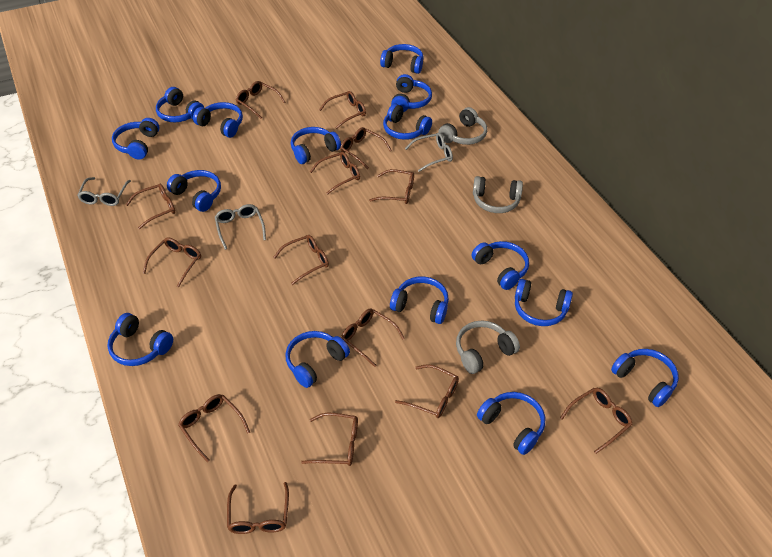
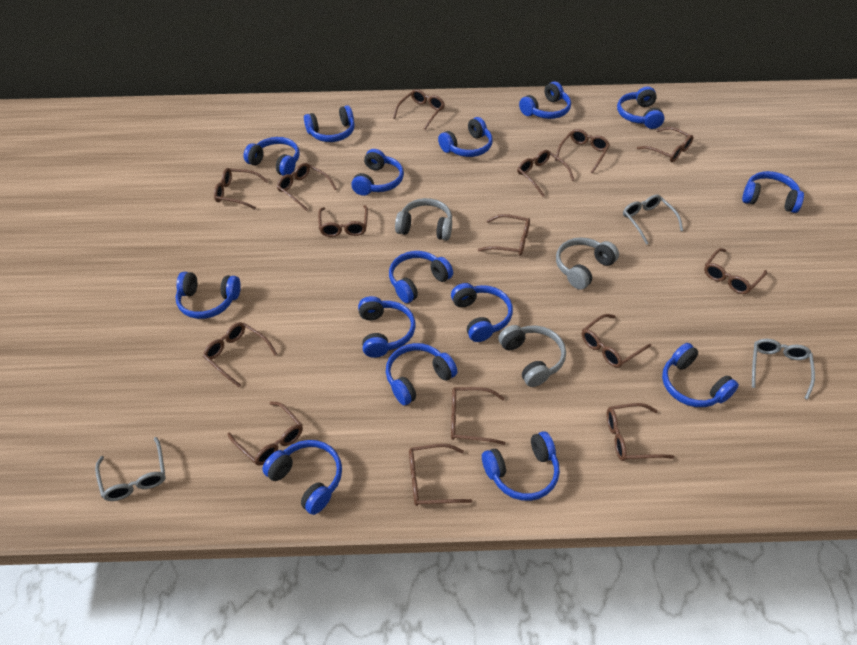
brown glasses: [125,184,175,229] [143,238,201,288] [178,394,250,462] [227,482,289,534] [236,81,285,119] [273,235,329,285] [301,413,358,466] [310,152,360,195] [319,91,366,129] [340,127,392,169] [341,309,405,367] [369,169,414,204] [395,364,459,418] [560,388,633,454] = 14 -> [203,322,278,387] [214,168,268,209] [227,401,303,466] [277,163,337,211] [318,205,368,237] [393,89,445,130] [409,444,472,506] [451,387,506,445] [478,214,530,256] [517,150,574,197] [555,129,610,173] [582,314,651,368] [607,403,674,461] [637,127,694,162] [704,248,767,294] = 15

